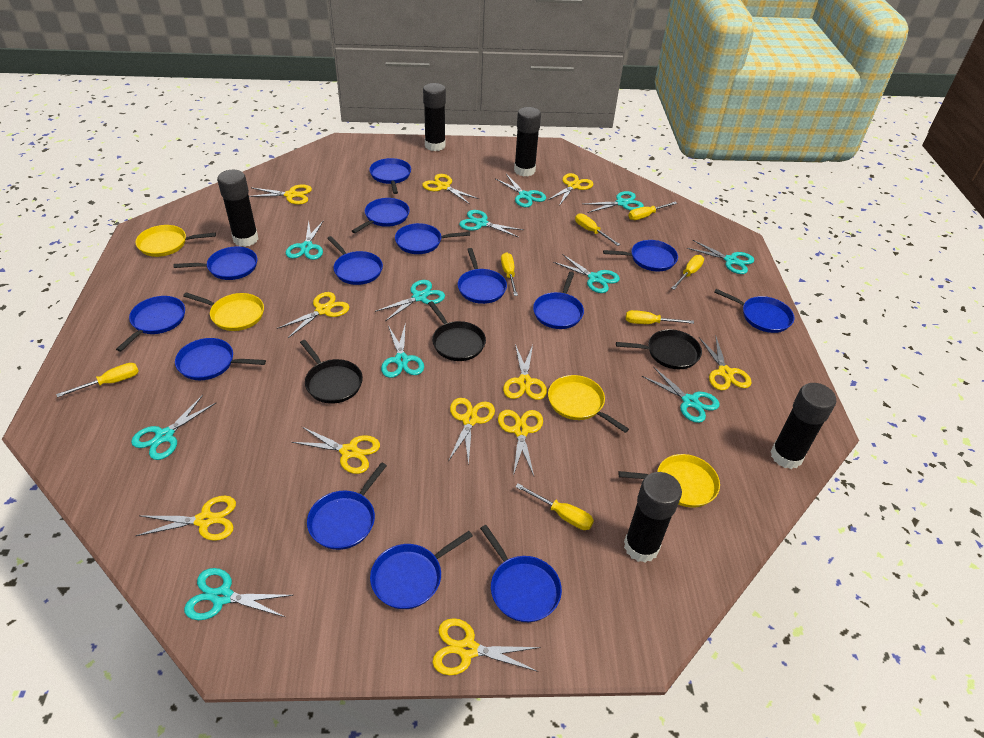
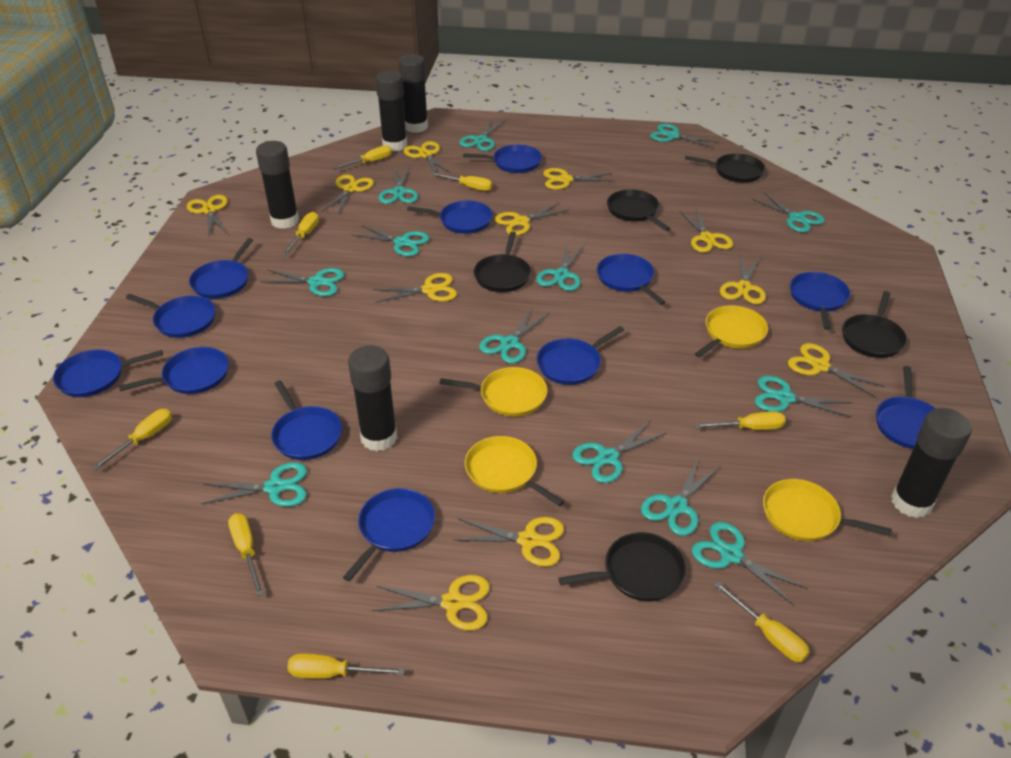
black pan: [300,340,363,404] [428,301,486,361] [616,329,702,369] = 3 -> [474,231,531,292] [558,532,686,601] [607,189,671,231] [685,153,765,183] [842,291,907,358] = 5
blue pan: [116,296,185,352] [173,246,258,280] [175,338,266,380] [307,462,387,550] [327,236,383,285] [352,198,410,233] [369,158,411,194] [370,531,473,609] [395,223,470,254] [458,248,507,304] [480,525,562,622] [533,272,584,329] [603,240,678,272] [714,289,794,333] = 14 -> [53,349,163,397] [119,347,229,394] [126,294,215,338] [189,238,253,299] [271,380,342,460] [343,488,435,581] [407,201,493,234] [463,145,542,173] [537,326,624,385] [597,254,665,305] [790,272,850,330] [876,366,936,449] = 12
turquoise scissors: [131,395,216,460] [184,568,294,620] [286,220,324,260] [375,280,445,321] [381,322,424,378] [459,210,524,238] [496,174,546,207] [553,254,620,293] [584,191,644,213] [642,366,720,423] [687,240,754,274] = 11 -> [201,462,307,507] [261,268,345,296] [352,225,429,256] [379,167,418,204] [459,120,504,151] [479,308,549,364] [536,243,584,291] [572,421,667,483] [641,459,720,536] [650,123,718,148] [692,522,807,605] [752,193,825,232] [755,376,852,418] = 13
yellow screwdriver: [56,363,139,398] [501,252,518,296] [515,483,594,530] [575,213,620,246] [626,310,694,324] [628,202,677,220] [672,255,704,290] = 7 -> [92,409,172,470] [228,513,264,596] [283,212,319,255] [287,653,405,679] [334,145,392,170] [430,172,493,191] [694,411,786,430] [714,581,810,662] = 8

